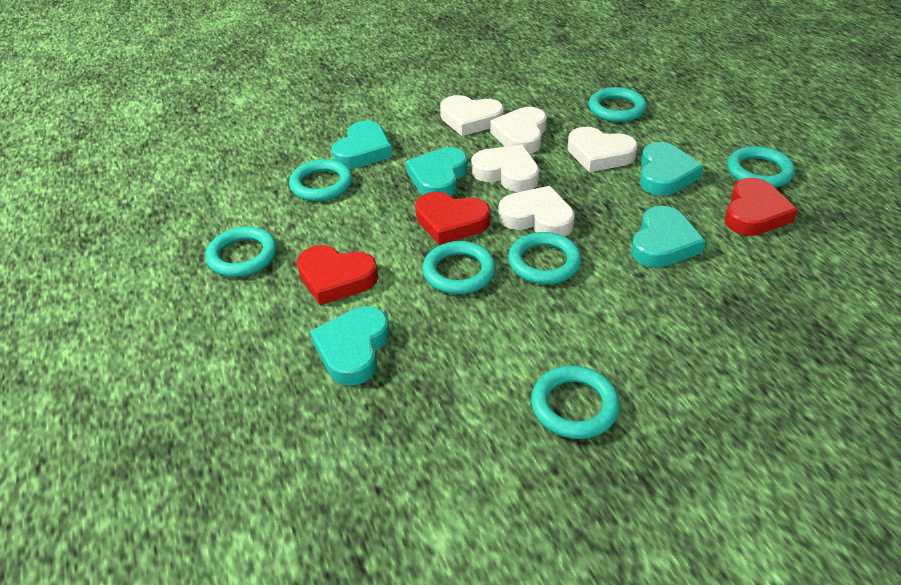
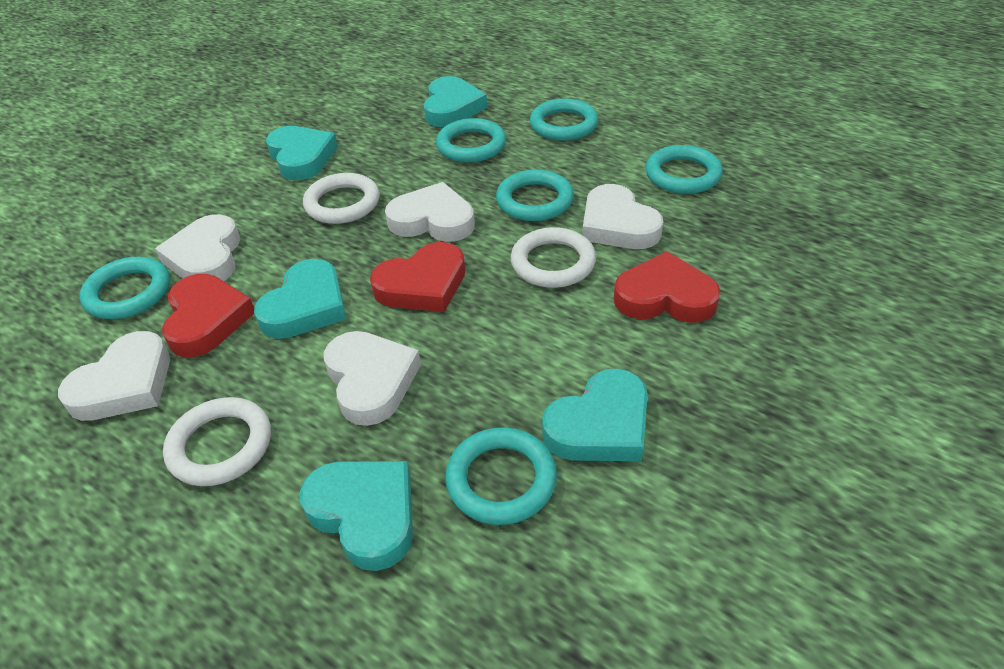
turquoise ring: [205,227,277,277] [289,159,353,201] [423,241,496,294] [508,232,582,284] [531,366,620,439] [589,87,647,122] [727,146,795,188] = 7 -> [79,257,170,319] [436,118,506,162] [445,428,557,525] [496,169,574,221] [530,98,599,141] [646,145,723,194] = 6
white ring: none = 0 -> [163,397,271,486] [303,173,380,224] [511,227,596,288] = 3

